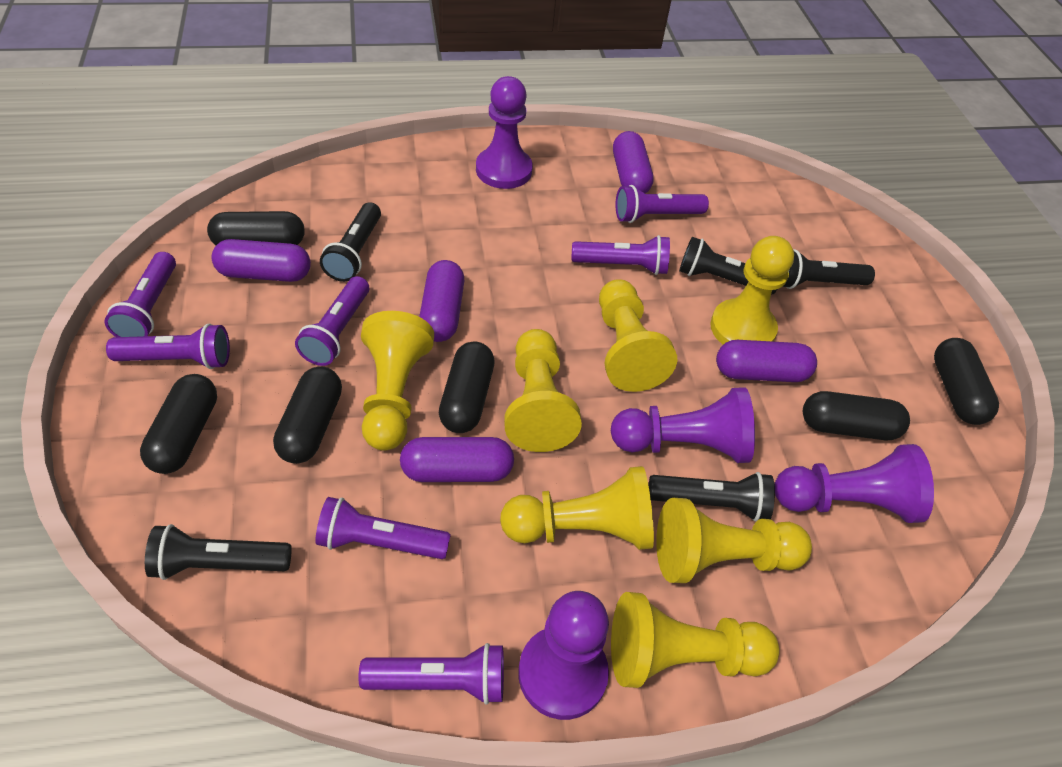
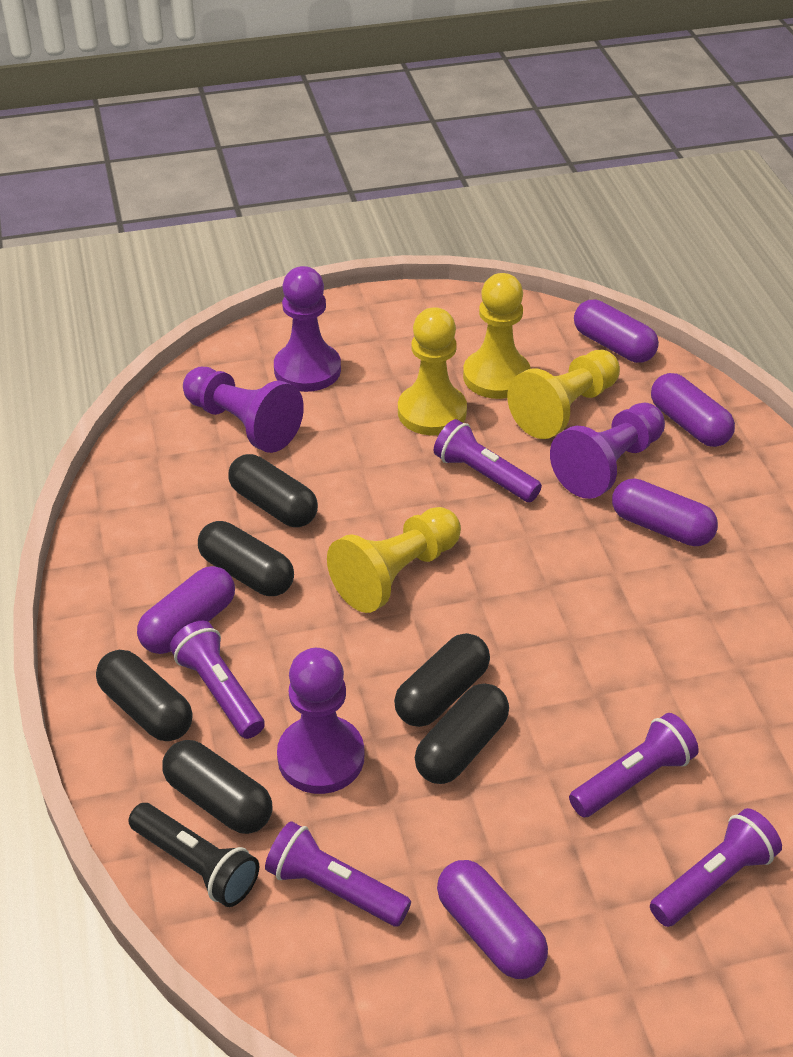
black flashlight: [145,524,292,580] [320,202,381,282] [649,472,775,521] [679,237,777,294] [783,249,875,289] = 5 -> [129,803,259,907] = 1
purple flashlight: [105,252,176,337] [106,324,230,369] [295,276,369,366] [315,497,451,559] [358,643,504,705] [571,235,670,275] [615,185,709,223] = 7 -> [170,621,265,739] [265,821,411,927] [434,419,542,502] [569,713,699,817] [650,808,782,927] = 5
yellow pawn: [361,311,434,451] [500,466,654,550] [504,329,582,452] [599,279,677,392] [611,592,780,688] [656,498,812,583] [710,236,794,345] = 7 -> [327,507,461,613] [398,307,467,435] [463,273,531,399] [507,350,620,439] = 4

